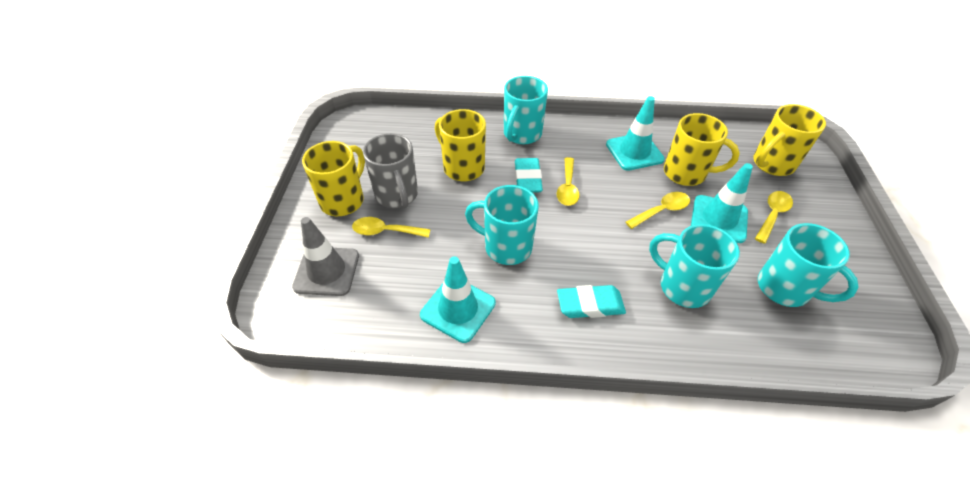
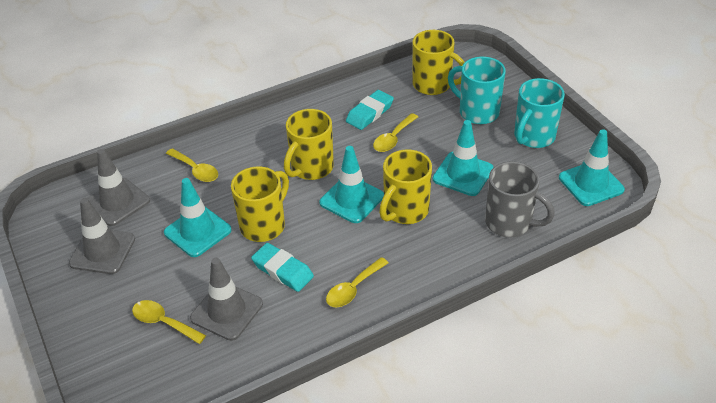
grey traffic cone: [292,217,359,296] = 1 -> [69,198,135,274] [87,149,150,226] [190,258,263,341] = 3
turquoise mug: [465,185,539,265] [504,76,548,144] [649,224,740,308] [758,223,859,307] = 4 -> [448,57,506,124] [514,78,565,148] = 2
turquoise traffic cone: [420,256,496,343] [606,96,665,171] [691,163,753,243] = 3 -> [164,178,232,257] [319,146,384,223] [433,120,494,196] [559,129,625,206] = 4

